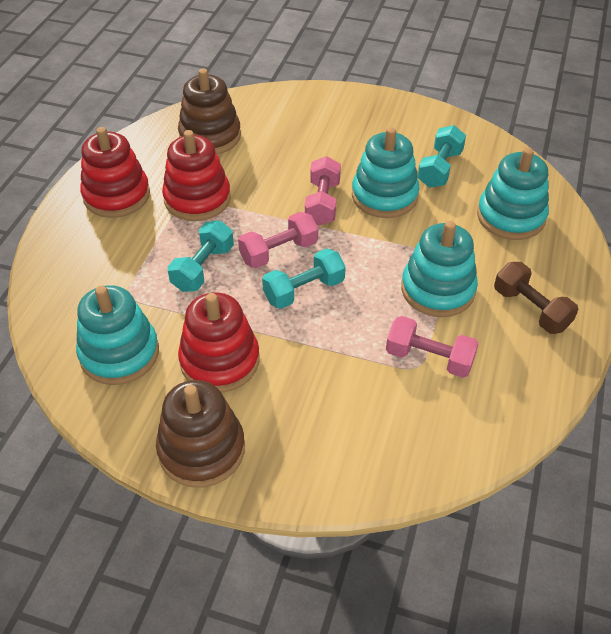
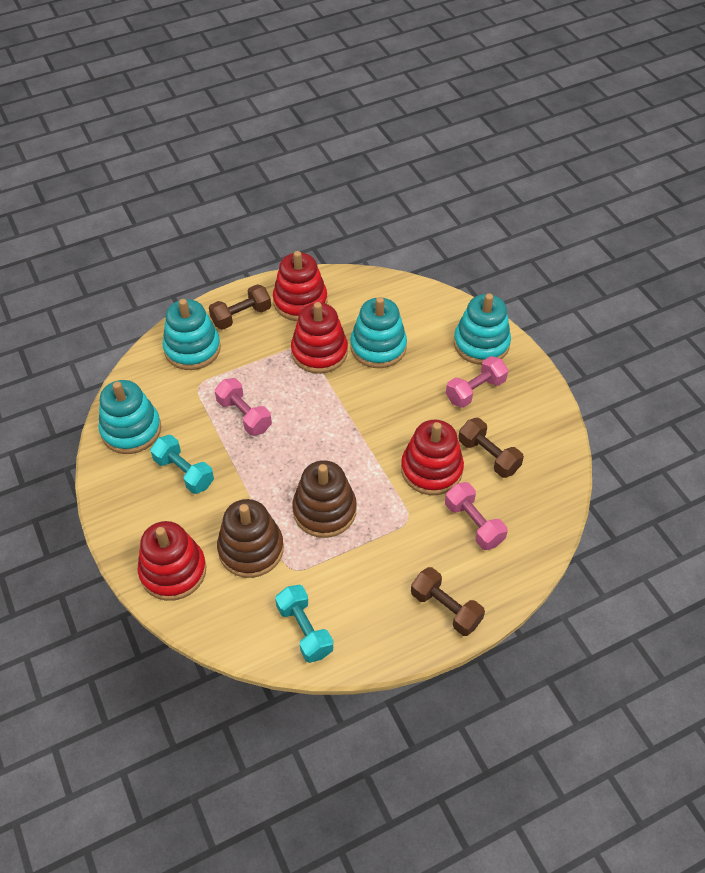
brown dumbbell: [494,262,578,334] = 1 -> [209,284,271,330] [411,567,485,636] [458,418,524,478] = 3
red stacking toy: [80,127,150,218] [162,130,231,221] [178,292,260,392] = 3 -> [138,521,206,601] [273,251,327,321] [291,302,348,374] [401,420,464,495] = 4
turquoise dumbbell: [168,220,234,292] [262,248,346,309] [418,125,466,188] = 3 -> [150,435,214,494] [275,585,333,663] = 2

